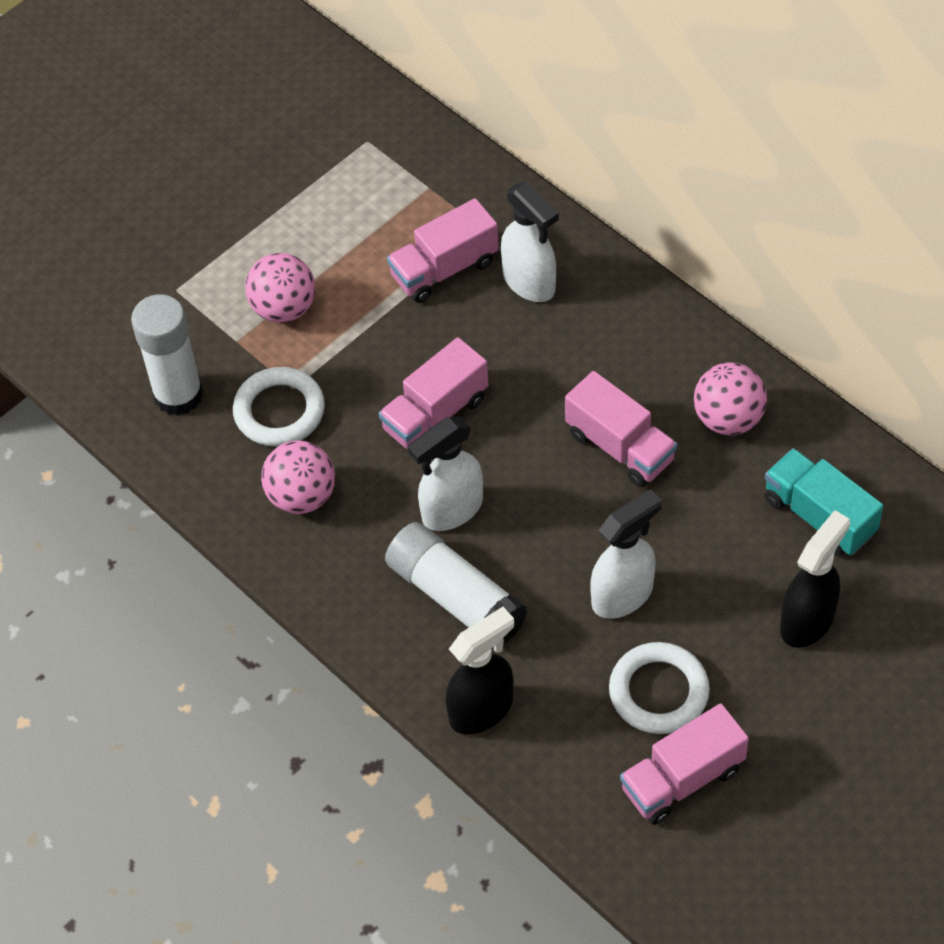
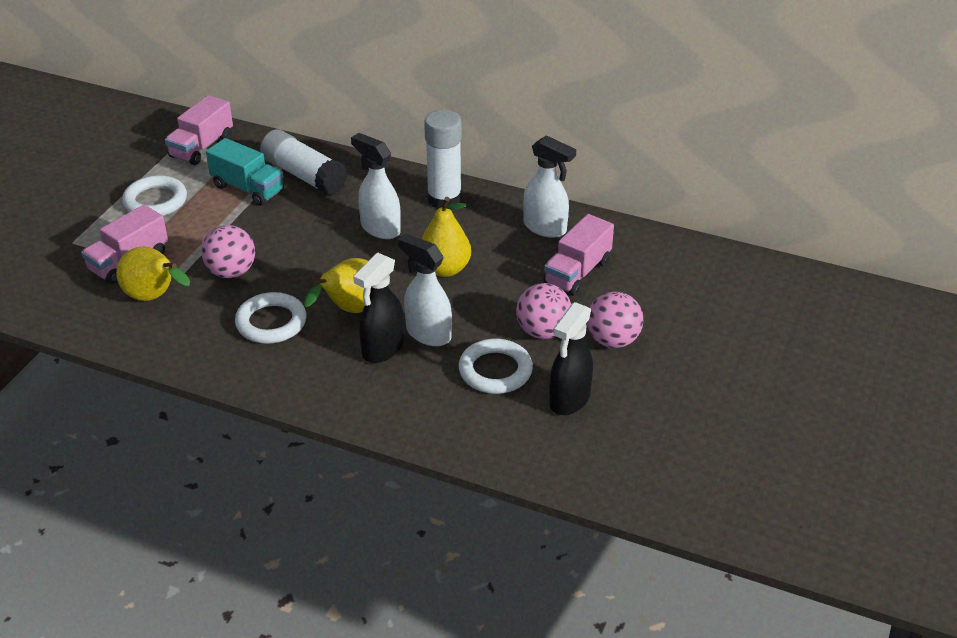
pink truck: [379,337,488,449] [387,198,499,303] [565,371,677,487] [620,703,749,825] = 4 -> [81,205,168,284] [165,95,233,165] [543,214,614,295] = 3
white ring: [233,367,325,447] [609,642,710,734] = 2 -> [122,175,187,216] [235,292,307,344] [459,339,533,394] = 3
yellow pear: none = 0 -> [116,247,190,301] [304,258,371,313] [422,197,471,277] = 3

